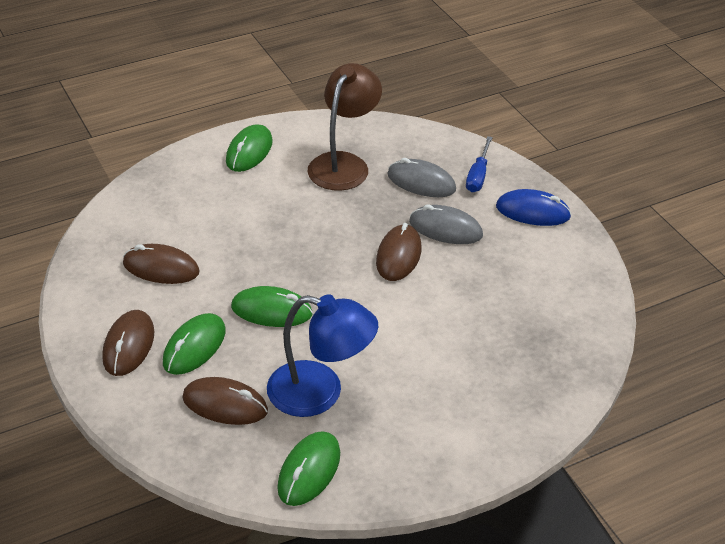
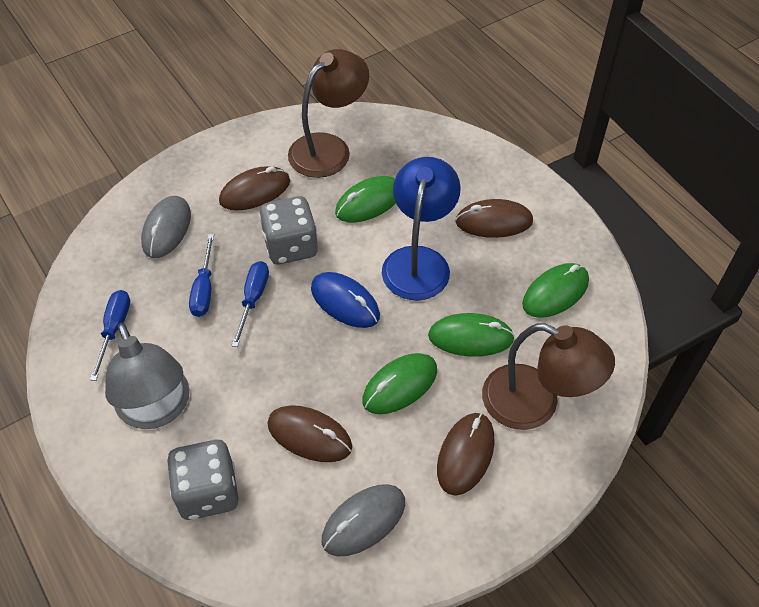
blue screwdriver: [466,136,493,192] = 1 -> [90,290,130,381] [189,234,214,317] [231,261,269,347] = 3
brown lamp: [307,63,382,191] = 1 -> [288,49,369,178] [482,323,615,430] = 2
grey dice: none = 0 -> [167,440,238,520] [259,196,318,264] = 2
grey lamp: none = 0 -> [105,323,189,429] = 1

